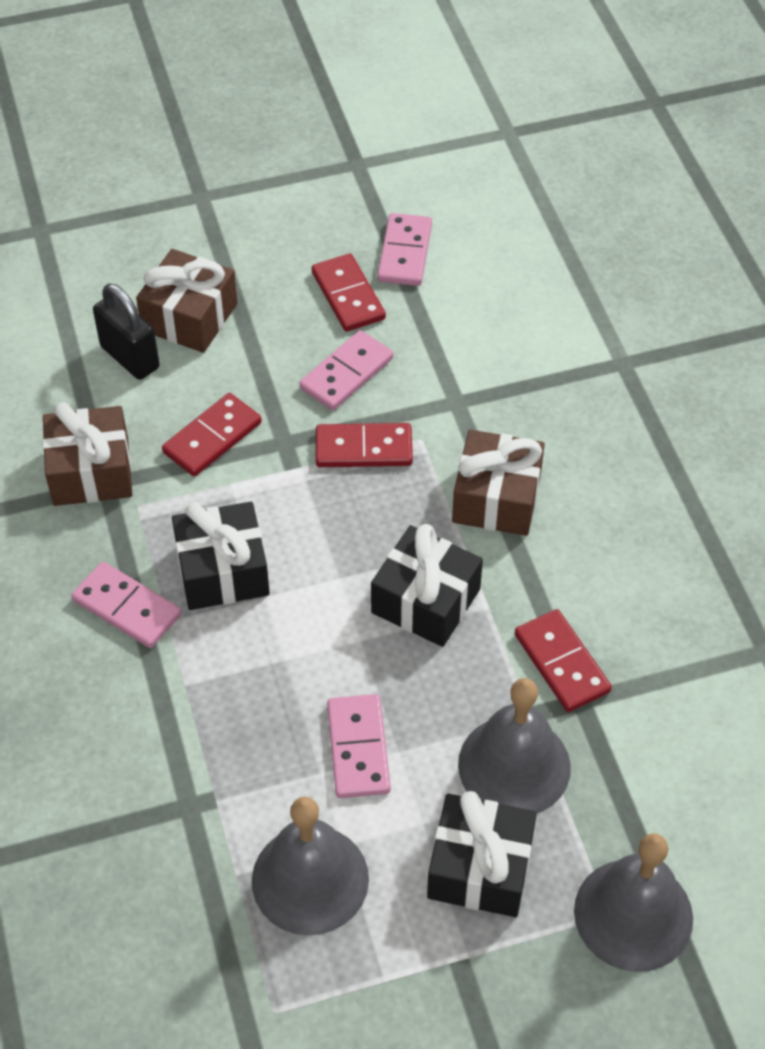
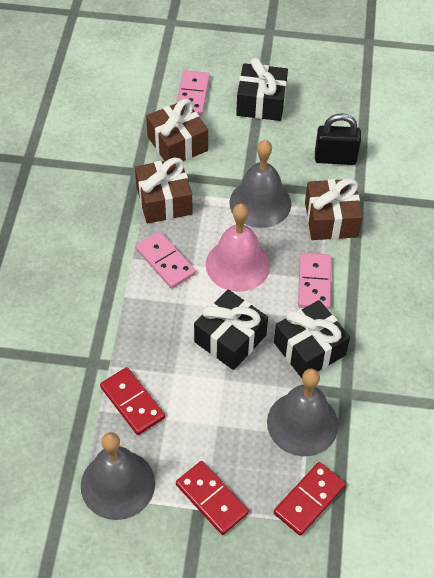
pink bell: none = 0 -> [206,204,270,292] = 1
pink domino: [71,562,181,648] [299,330,393,410] [327,694,391,798] [377,213,432,286] = 4 -> [136,231,196,289] [176,70,210,116] [298,253,331,309] = 3
red domino: [162,393,262,476] [311,253,386,332] [316,423,413,467] [515,609,612,712] = 4 -> [100,367,165,435] [176,461,249,535] [274,462,346,536] = 3

